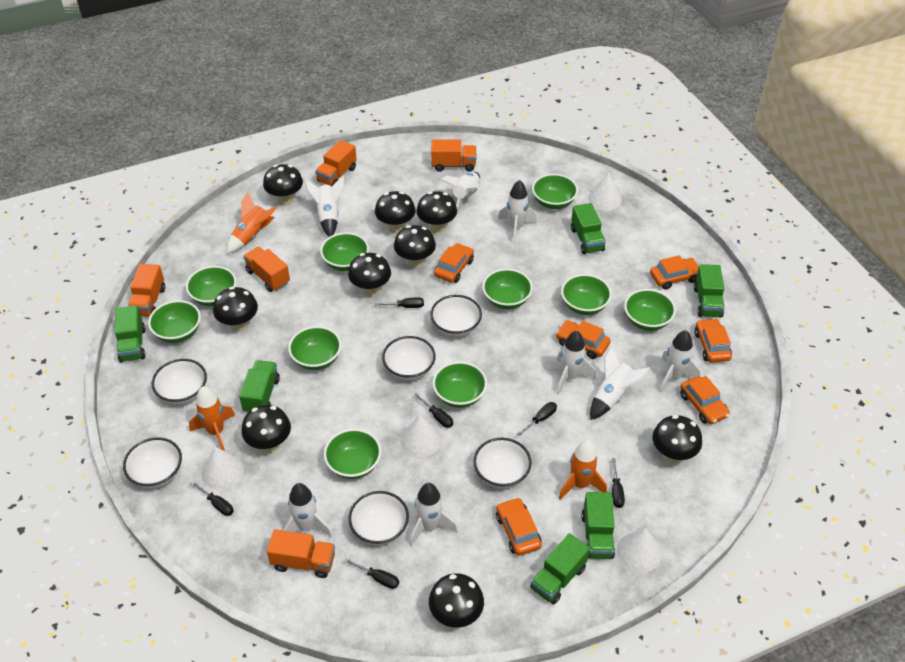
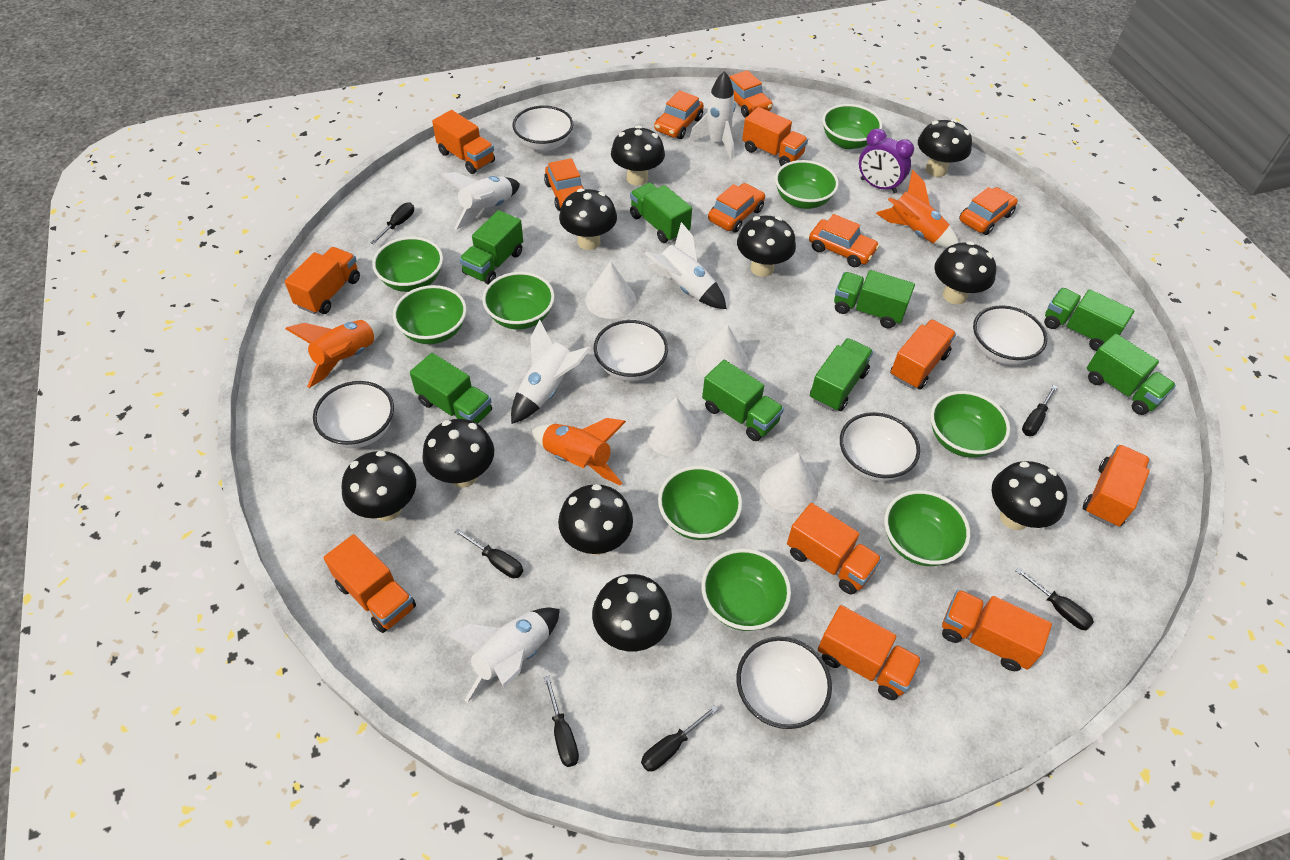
black mushroom: [213,287,258,332] [241,405,291,453] [263,164,303,205] [348,253,391,297] [375,191,415,233] [394,225,436,268] [416,191,457,233] [429,573,484,628] [652,415,702,464] = 9 -> [341,451,416,521] [422,419,494,488] [558,484,633,555] [559,188,617,250] [592,574,672,651] [611,126,665,186] [737,215,796,277] [918,119,972,177] [934,241,996,304] [991,461,1067,530] = 10
green bowl: [148,300,201,343] [186,266,237,306] [288,326,341,370] [320,232,369,271] [324,429,381,479] [433,362,487,408] [482,269,533,309] [532,174,578,209] [561,274,612,315] [624,289,676,331] = 10 -> [372,237,443,292] [393,285,467,344] [482,272,555,330] [658,466,742,540] [701,549,791,631] [775,160,839,209] [822,104,882,149] [884,490,970,566] [930,391,1010,458] = 9
green truck: [115,305,146,362] [239,360,280,413] [530,533,590,604] [571,203,606,254] [581,492,615,559] [694,264,725,318] = 6 -> [410,353,492,424] [459,210,523,285] [630,183,692,243] [702,360,784,441] [810,338,873,411] [834,270,915,328] [1044,288,1134,351] [1087,333,1176,415] = 8
orange truck: [128,264,165,316] [243,247,290,292] [267,529,335,578] [315,140,357,186] [431,140,476,172] = 5 -> [285,247,360,314] [323,534,416,633] [432,110,495,174] [742,107,808,166] [787,503,882,595] [818,605,922,700] [890,319,956,390] [942,590,1052,671] [1083,444,1150,527] = 9
purple clock: none = 0 -> [859,129,914,194] = 1
white rocket: [283,483,333,538] [305,176,344,237] [409,483,458,547] [440,172,480,212] [498,180,537,243] [556,331,596,395] [590,346,650,420] [660,330,700,393] = 8 -> [441,172,520,230] [447,608,560,703] [511,320,591,424] [645,222,727,309] [689,71,736,159] = 5

